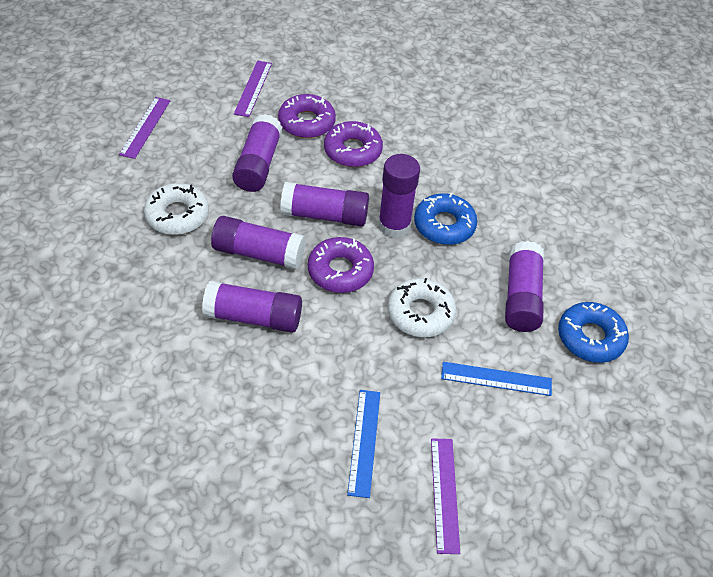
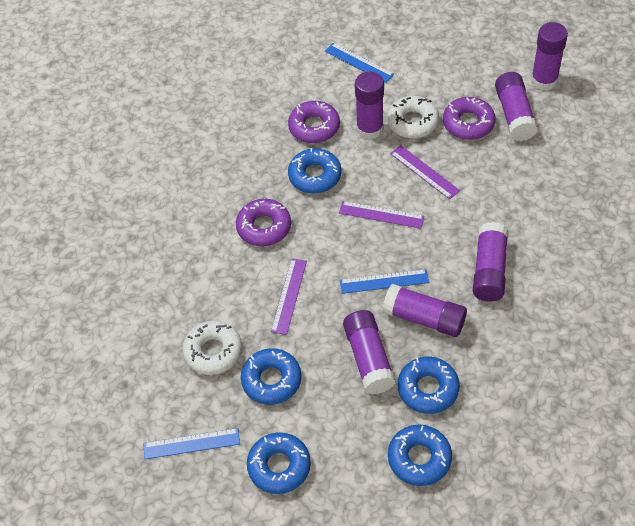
blue donut: [414,193,477,245] [558,302,629,363] = 2 -> [241,348,301,405] [247,432,311,494] [288,148,342,194] [388,424,452,486] [398,357,460,414] = 5
blue ruler: [347,390,380,498] [441,362,552,396] = 2 -> [143,428,240,459] [325,43,394,83] [340,269,429,294] = 3

